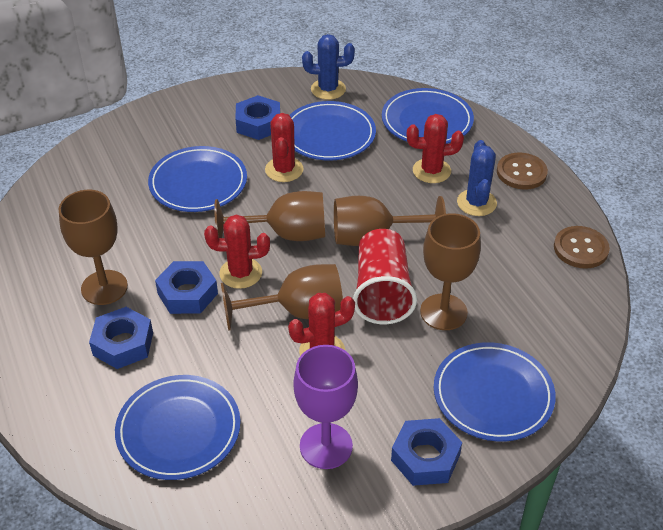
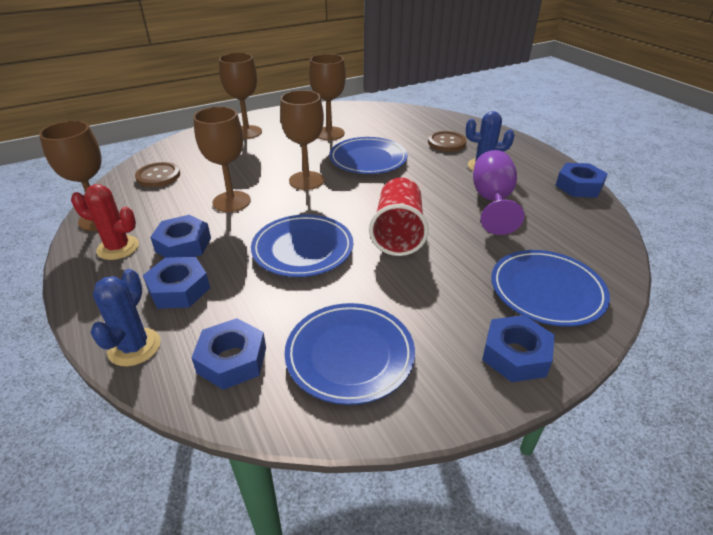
blue nut: [89,307,153,369] [155,261,218,314] [235,95,280,140] [391,418,462,486] = 4 -> [143,257,210,309] [150,215,211,258] [191,318,266,390] [482,315,555,382] [555,163,608,198] = 5
blue plate: [115,375,241,480] [148,146,247,212] [289,101,376,161] [382,88,474,144] [434,342,556,442] = 5 -> [251,214,353,277] [285,303,415,405] [329,137,408,174] [491,250,610,327] = 4
red cactus: [204,215,270,289] [265,113,303,182] [288,293,355,356] [407,114,464,183] = 4 -> [71,184,139,260] = 1

